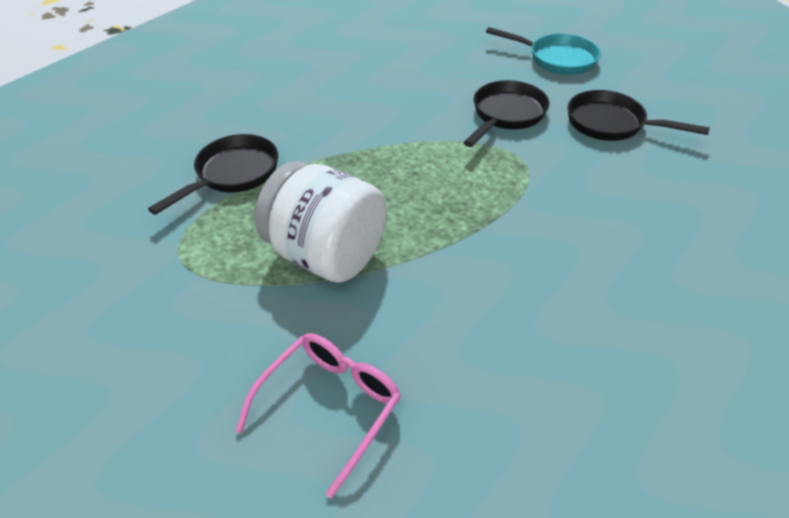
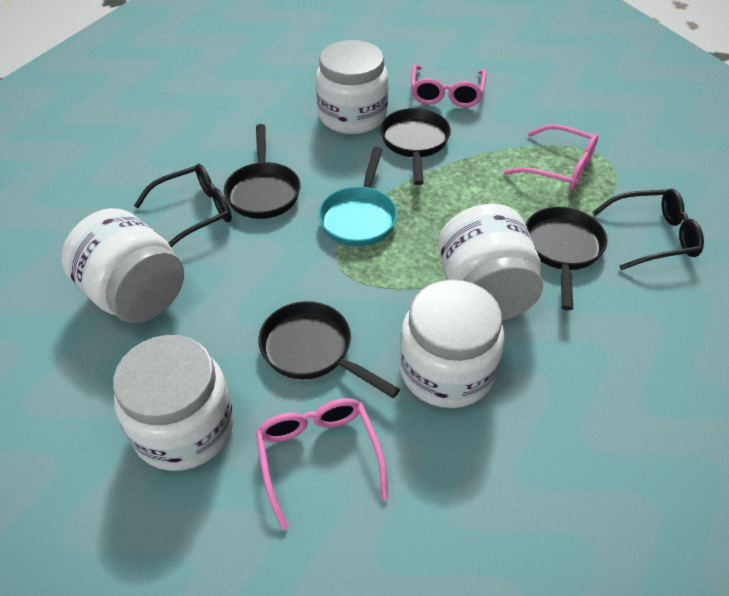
black glasses: none = 0 -> [134,164,232,247] [593,189,704,270] = 2
black pan: [148,134,278,215] [463,80,550,147] [568,90,710,141] = 3 -> [224,124,301,219] [258,301,400,398] [380,108,451,185] [525,207,607,310] = 4
pink glasses: [235,333,401,498] = 1 -> [256,398,388,530] [411,64,487,107] [503,124,598,190] = 3
white jar: [254,161,387,283] = 1 -> [61,208,184,323] [113,335,234,471] [316,40,388,134] [400,279,504,408] [438,204,543,321] = 5

